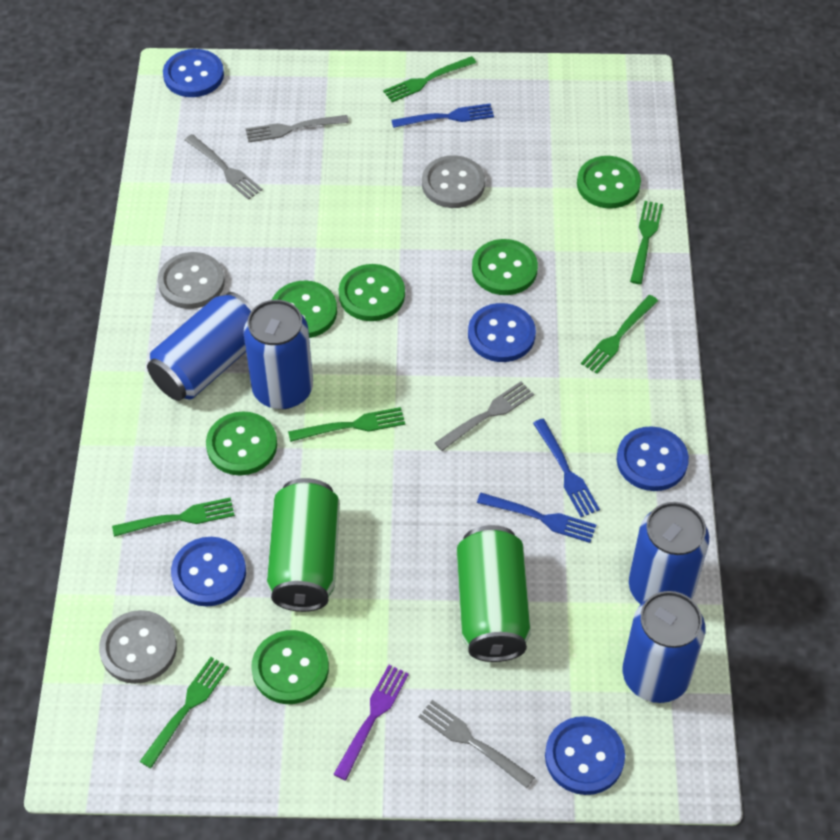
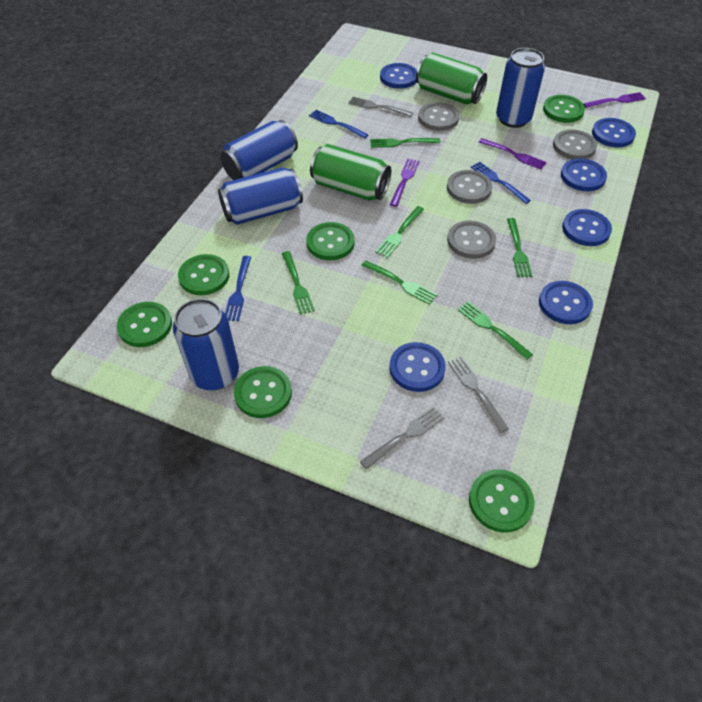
blue button: [163,49,224,97] [171,537,246,607] [468,303,536,362] [545,716,625,795] [617,426,689,491] = 5 -> [380,63,417,89] [390,342,446,392] [539,281,593,324] [561,158,607,191] [562,209,612,246] [592,118,636,148] = 6
grey button: [99,610,177,684] [158,252,225,309] [422,155,485,208] = 3 -> [418,102,459,131] [447,170,492,204] [447,220,496,259] [553,129,597,159] = 4
grey fork: [185,134,263,200] [246,115,349,143] [419,700,535,788] [435,381,534,451] = 4 -> [348,97,413,117] [360,407,444,470] [448,356,509,433] = 3
purple fork: [333,665,409,780] = 1 -> [390,159,420,207] [479,138,547,169] [583,92,646,108] = 3

